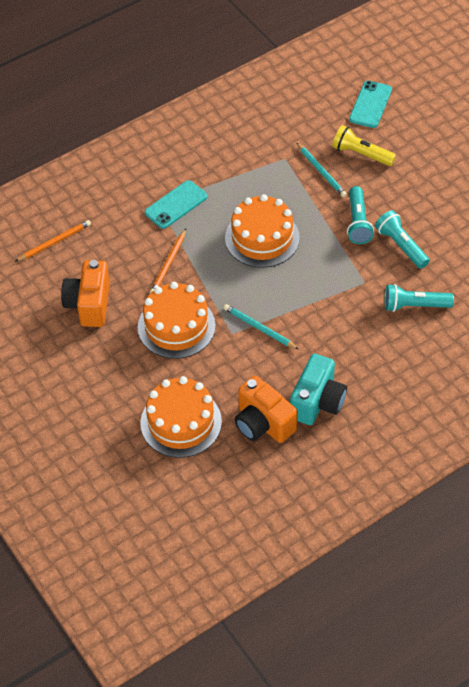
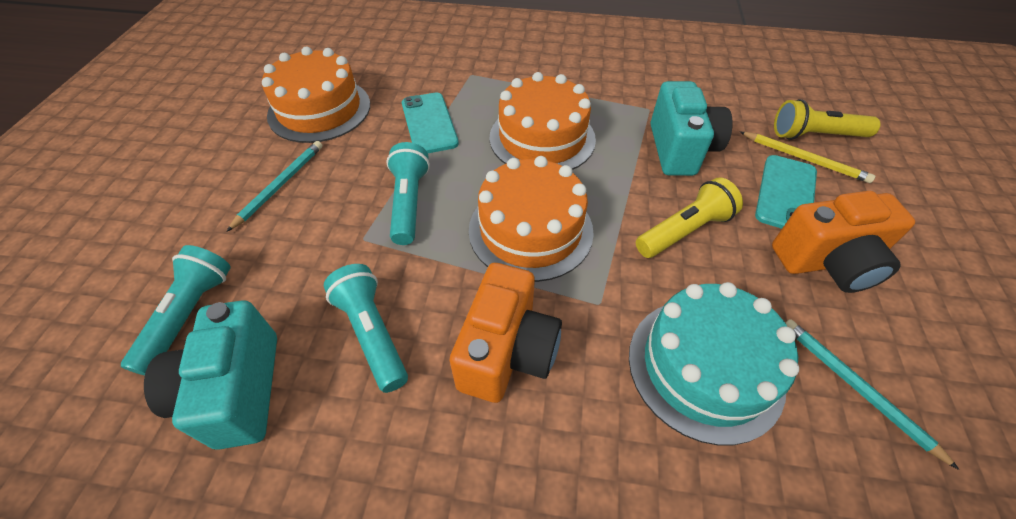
orange pencil: [15,220,91,262] [150,229,186,294] = 2 -> none = 0
turquoise cake: none = 0 -> [629,282,799,445] = 1
turquoise camera: [290,354,347,425] = 1 -> [144,300,277,450] [651,81,733,176] = 2
yellow flashlight: [332,125,396,166] = 1 -> [636,177,743,258] [774,99,881,140] = 2
yellow pencil: none = 0 -> [740,132,875,183] = 1

